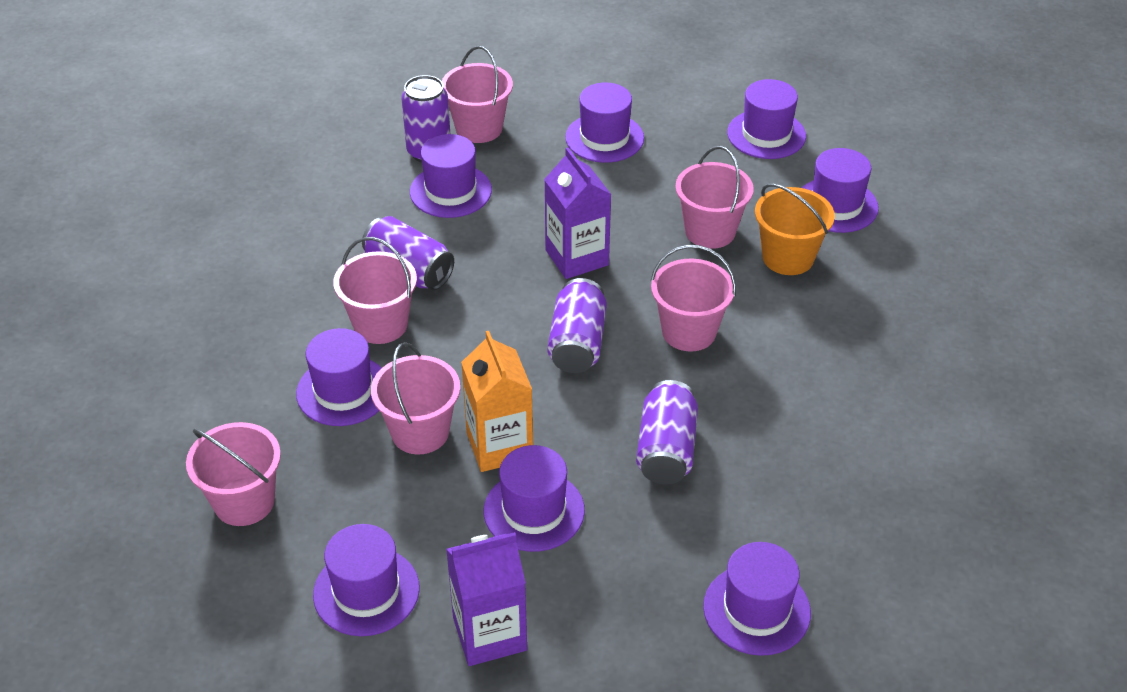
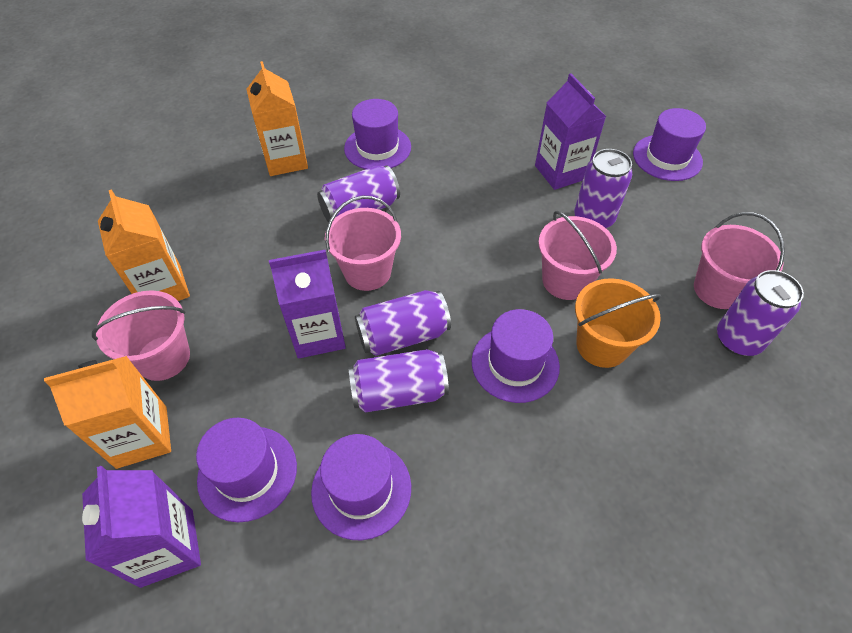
orange carton: [461,331,533,472] = 1 -> [44,356,171,469] [98,189,190,301] [246,61,308,176] = 3
pink bucket: [186,422,281,526] [333,237,417,344] [371,342,460,455] [442,46,513,143] [651,245,736,351] [675,146,754,249] = 6 -> [92,290,190,381] [325,196,401,291] [538,211,617,300] [694,212,785,309] = 4
purple can: [362,216,454,290] [401,75,450,163] [547,278,607,373] [636,380,698,484] = 4 -> [317,165,400,223] [349,349,449,413] [355,290,451,356] [574,149,632,228] [717,270,804,356] = 5
purple carton: [446,532,527,666] [544,148,611,279] = 2 -> [82,466,201,588] [269,250,346,358] [535,73,606,190] = 3
purple hat: [296,328,382,426] [313,524,420,636] [410,134,492,218] [484,445,585,552] [565,83,644,163] [703,542,811,656] [727,79,806,159] [802,148,879,233] = 8 -> [196,418,297,522] [311,434,411,540] [344,99,411,169] [471,309,560,403] [633,108,706,181] = 5

